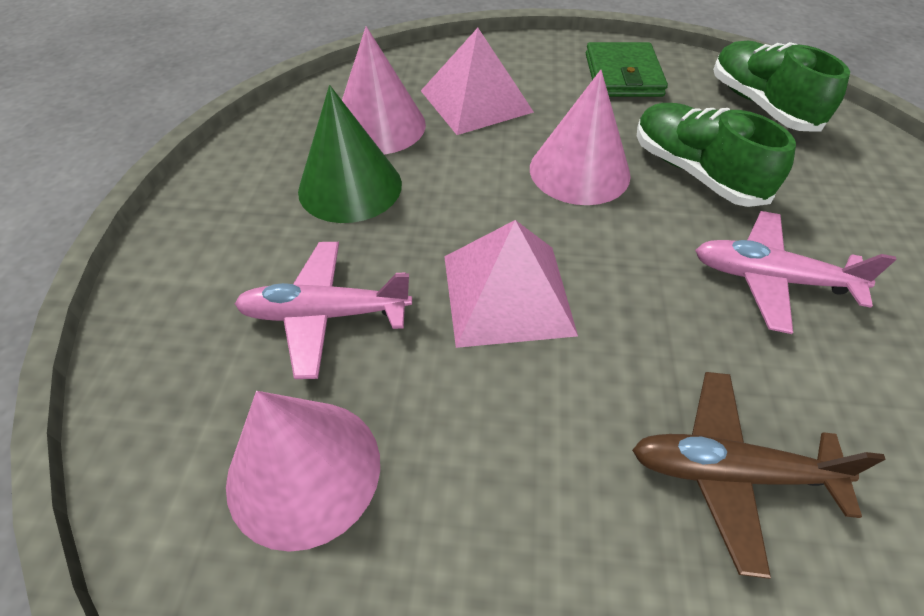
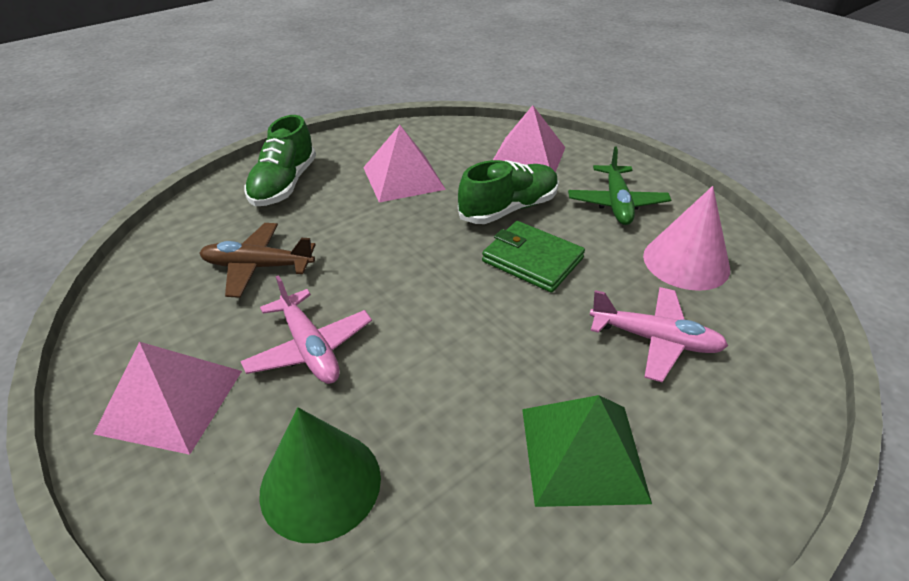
green plane: none = 0 -> [568,147,671,225] = 1
green pyramid: none = 0 -> [522,395,652,507] = 1
pink cone: [226,391,380,552] [342,26,426,154] [530,70,631,205] = 3 -> [643,186,730,291] = 1
pink pyramid: [421,28,534,135] [444,220,578,348] = 2 -> [94,342,242,455] [363,125,446,202] [493,105,565,172] = 3

